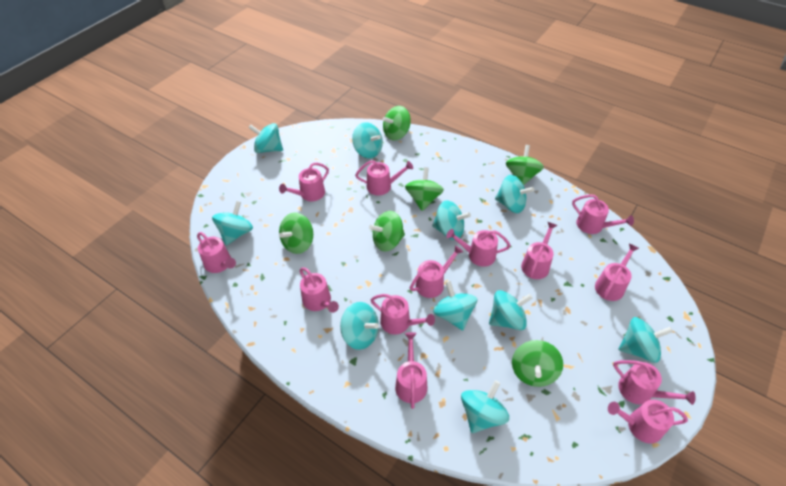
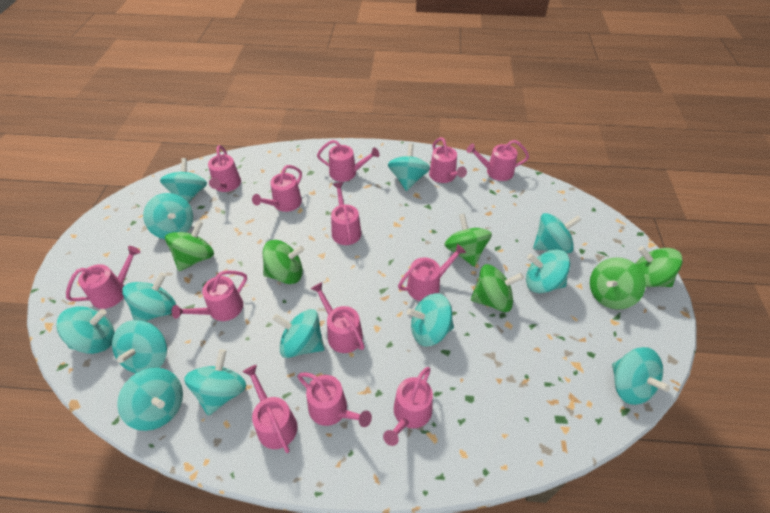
turquoise spinning top: [212,201,253,245] [248,123,283,153] [340,302,379,350] [352,122,383,158] [432,200,471,240] [433,281,477,330] [461,380,509,433] [489,290,533,330] [495,175,534,213] [619,317,673,363] = 10 -> [56,306,115,354] [112,320,167,373] [117,368,183,431] [122,272,176,321] [143,193,193,239] [160,158,207,203] [184,349,246,416] [272,309,325,358] [388,143,430,191] [407,293,454,347] [526,249,570,293] [533,213,581,253] [612,347,670,405] = 13

